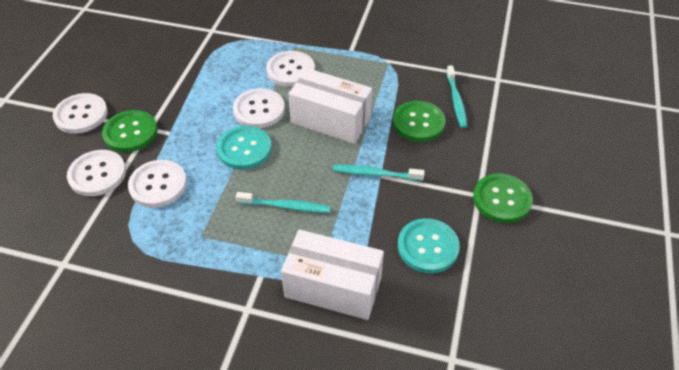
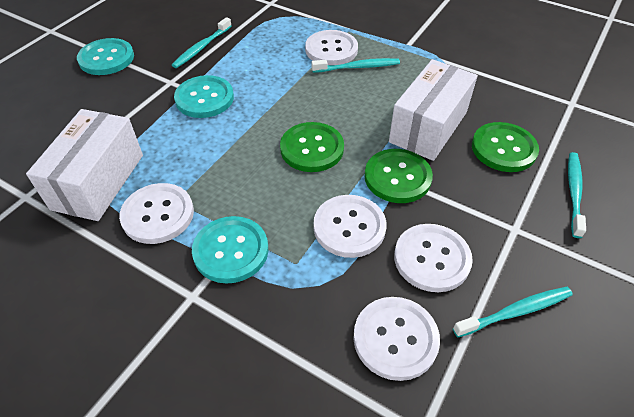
turquoise button: [217,126,272,170] [398,218,460,273] = 2 -> [77,38,134,75] [174,75,234,118] [192,216,268,284] = 3
turquoise toothbrush: [236,192,331,213] [333,165,425,181] [446,65,467,128] = 3 -> [172,17,232,68] [312,58,400,73] [453,287,573,337] [568,152,586,238] = 4

